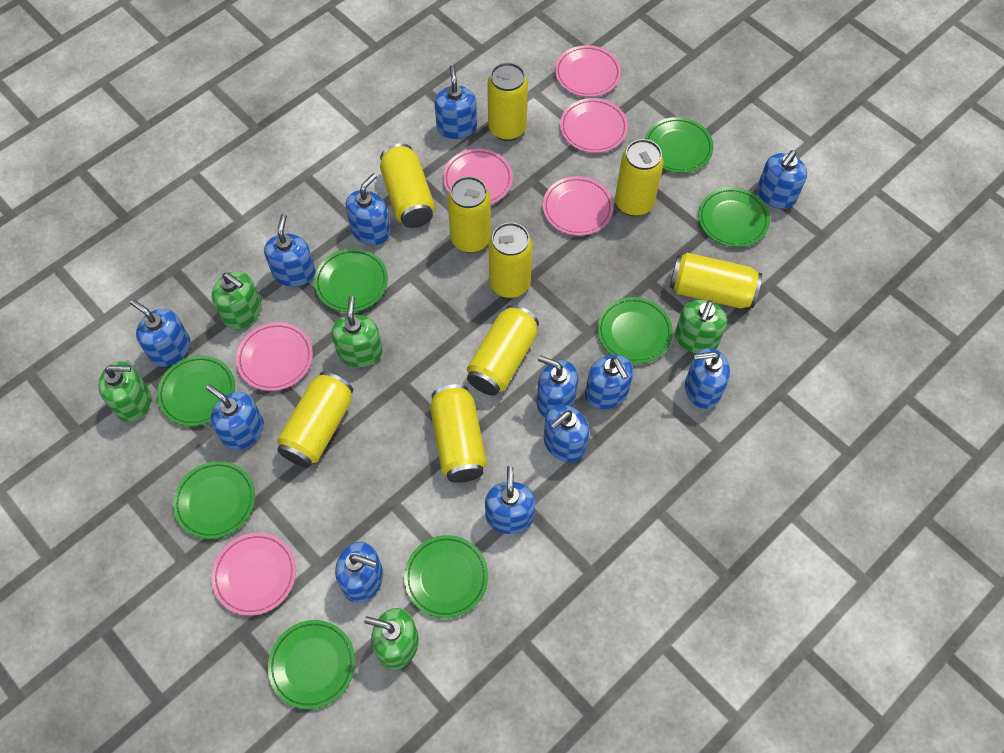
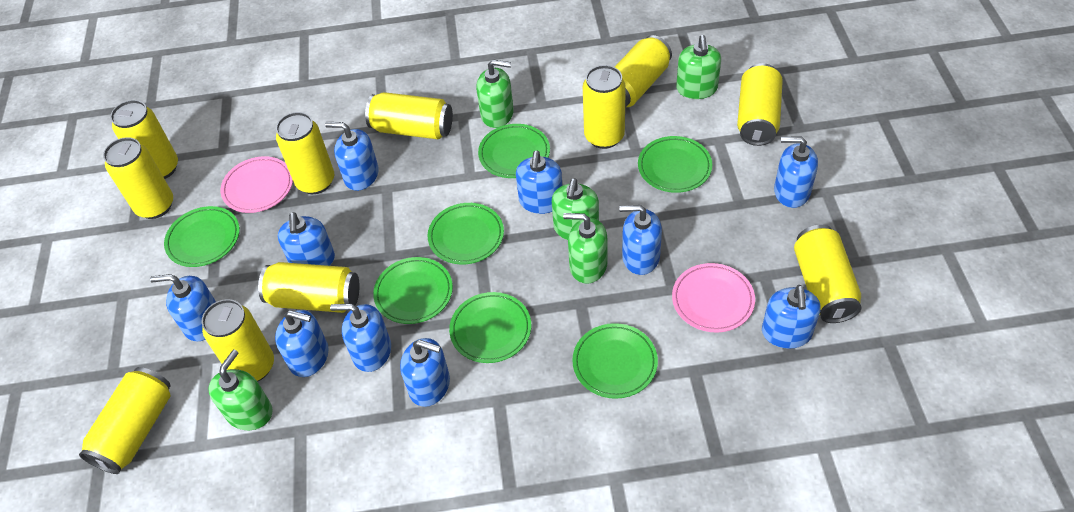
blue soap dispenser: [130,299,190,367] [206,384,264,450] [264,214,315,287] [335,542,383,603] [346,173,391,245] [435,65,477,139] [485,466,536,534] [537,355,578,418] [544,405,589,462] [585,355,634,409] [685,348,730,409] [757,150,807,209] = 12 -> [150,274,216,342] [275,310,329,377] [278,212,335,266] [325,122,379,191] [330,304,391,372] [400,338,450,407] [516,151,562,214] [619,205,662,275] [762,285,821,349] [774,137,818,208] = 10
green plate: [157,355,235,426] [173,461,255,539] [268,620,355,709] [314,248,388,312] [404,535,488,618] [597,297,673,364] [645,117,714,173] [698,187,770,247] = 8 -> [164,206,240,267] [373,257,453,324] [428,203,504,264] [449,292,531,363] [478,124,550,178] [572,323,658,399] [638,136,712,193] = 7
pink plate: [211,533,296,616] [236,322,313,391] [443,149,513,204] [543,176,614,236] [555,45,621,97] [560,98,628,153] = 6 -> [220,156,293,213] [672,263,755,332] = 2
yellow can: [277,372,353,467] [380,143,435,228] [430,384,487,483] [447,176,491,253] [467,305,539,396] [487,62,528,141] [489,222,533,298] [615,139,664,216] [670,253,762,309] = 9 -> [79,367,171,474] [103,137,173,219] [110,100,178,179] [202,299,274,382] [258,262,360,313] [276,112,334,194] [365,92,453,140] [583,65,626,149] [615,35,672,107] [737,63,783,146] [794,225,862,323] = 11

